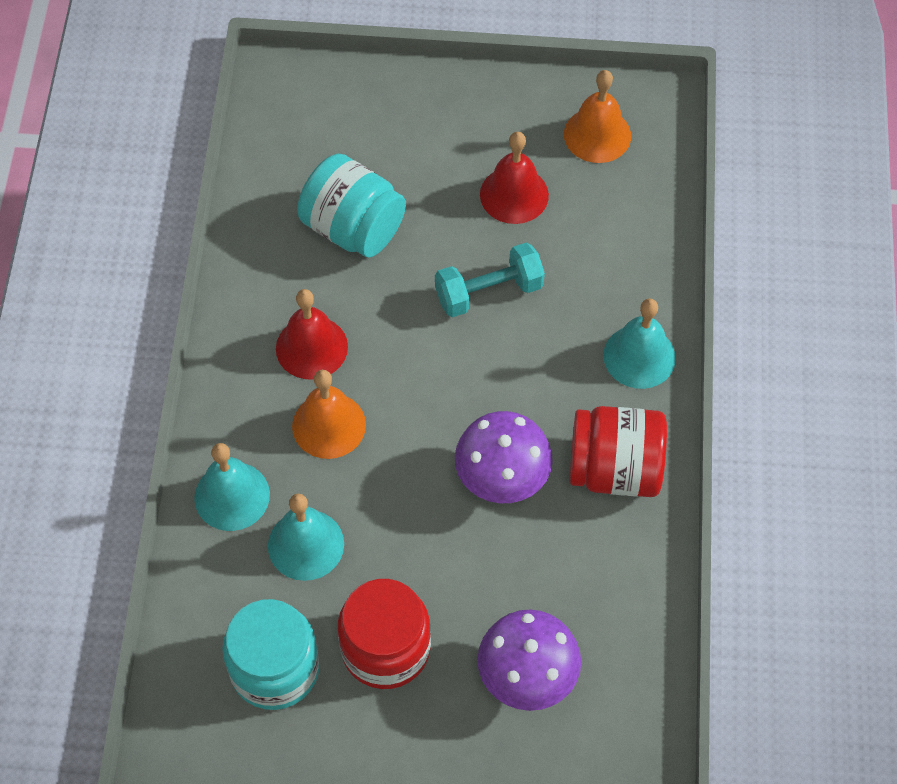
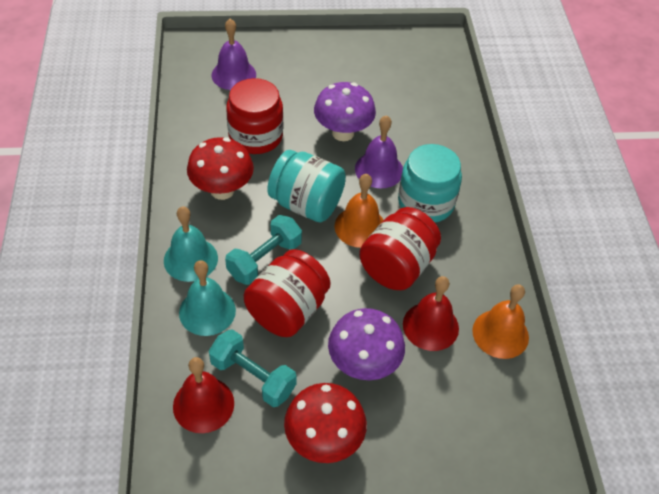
purple bell: none = 0 -> [211,19,256,90] [355,115,403,188] = 2
red jar: [338,579,431,689] [570,406,667,497] = 2 -> [226,78,283,154] [244,249,331,337] [359,207,441,290] = 3
red mushroom: none = 0 -> [187,137,254,200] [284,383,367,463] = 2
turquoise bell: [194,443,270,531] [268,493,344,581] [603,298,676,389] = 3 -> [164,206,218,282] [179,260,236,336] = 2
turquoise dumbbell: [435,243,545,317] = 1 -> [209,329,297,407] [225,215,302,285] = 2

